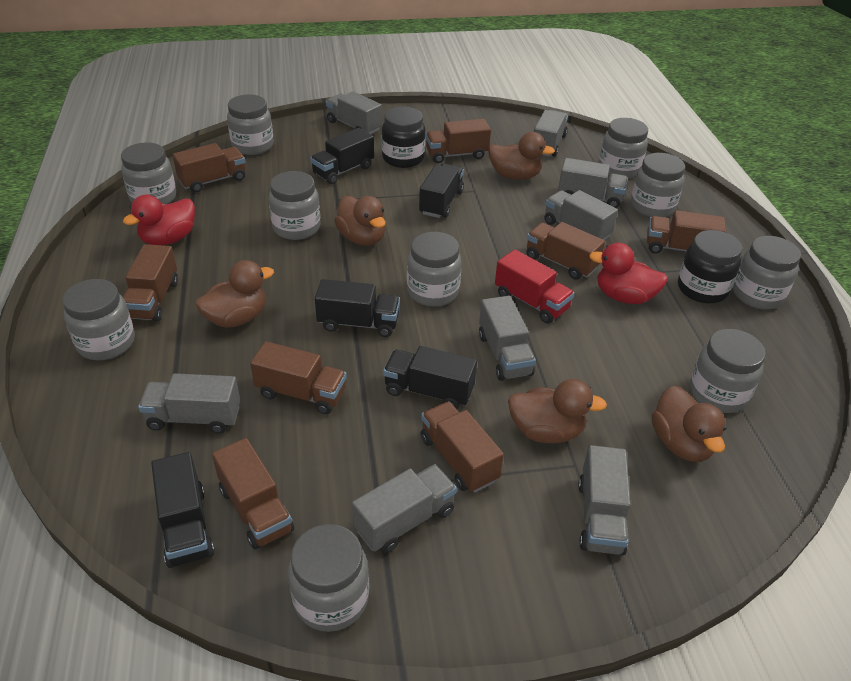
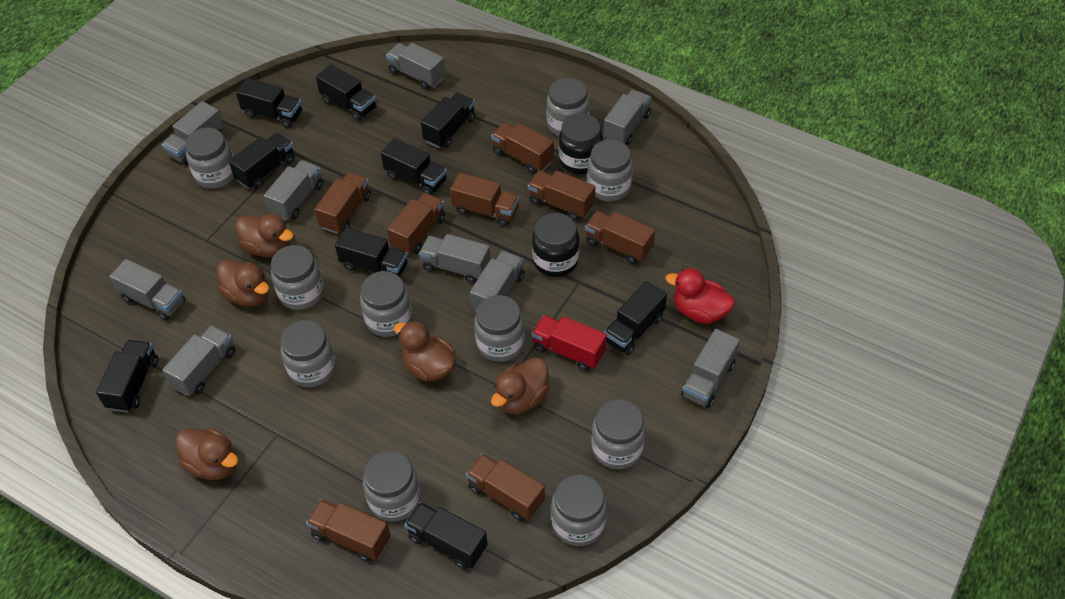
black truck: [151,452,214,568] [310,128,374,184] [315,279,400,337] [383,346,477,409] [419,164,464,218] = 5 -> [96,340,158,412] [229,133,295,189] [236,78,302,128] [316,64,377,121] [335,227,408,277] [381,138,446,195] [405,502,488,569] [421,93,475,148] [604,281,667,355] = 9
grey truck: [138,373,240,434] [326,91,382,134] [352,464,457,553] [479,296,536,381] [534,110,568,157] [544,190,618,240] [558,158,628,208] [578,445,631,555] = 8 -> [109,259,185,321] [162,101,224,165] [162,325,235,396] [264,160,323,221] [386,43,445,90] [419,234,491,284] [470,251,524,312] [603,90,651,145] [681,329,740,408] = 9
red duck: [123,195,195,245] [589,243,668,304] = 2 -> [666,268,735,324] = 1

